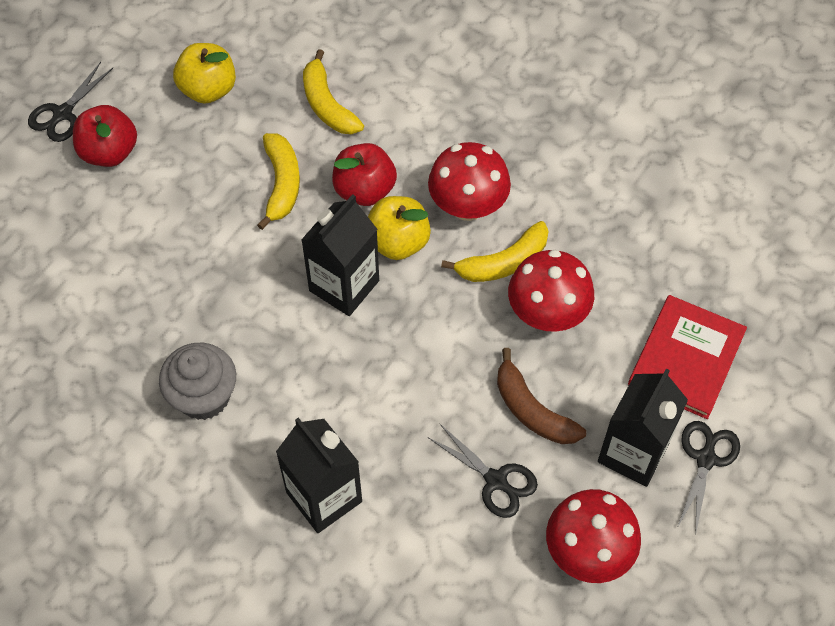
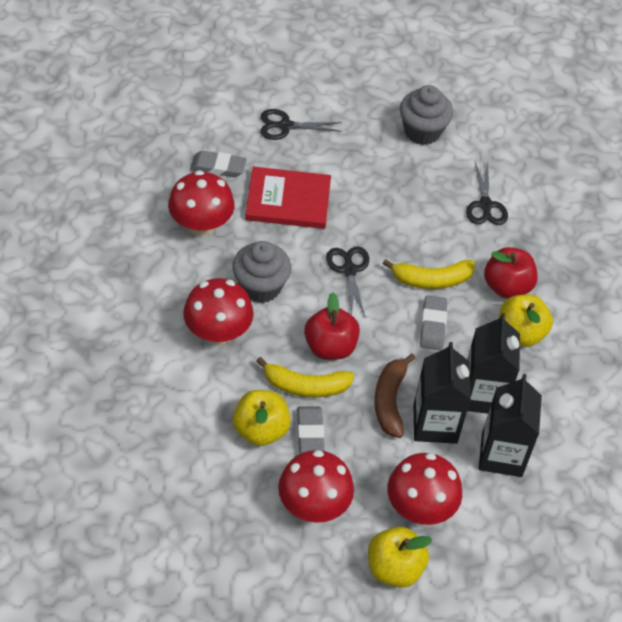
grey cupcake: [159,343,236,420] = 1 -> [232,241,291,303] [400,85,453,145] = 2
grey eraser: none = 0 -> [190,151,247,177] [297,406,325,454] [420,295,447,350] = 3
red mushroom: [428,142,511,221] [508,250,594,332] [546,489,641,583] = 3 -> [168,170,235,237] [183,278,254,345] [278,450,354,523] [387,453,462,525] = 4
yellow apple: [173,43,236,104] [368,196,431,260] = 2 -> [233,390,291,446] [368,527,432,588] [499,294,553,347] = 3
yellow banana: [257,133,300,230] [303,49,364,134] [441,221,549,282] = 3 -> [256,357,354,398] [383,259,475,289] = 2

